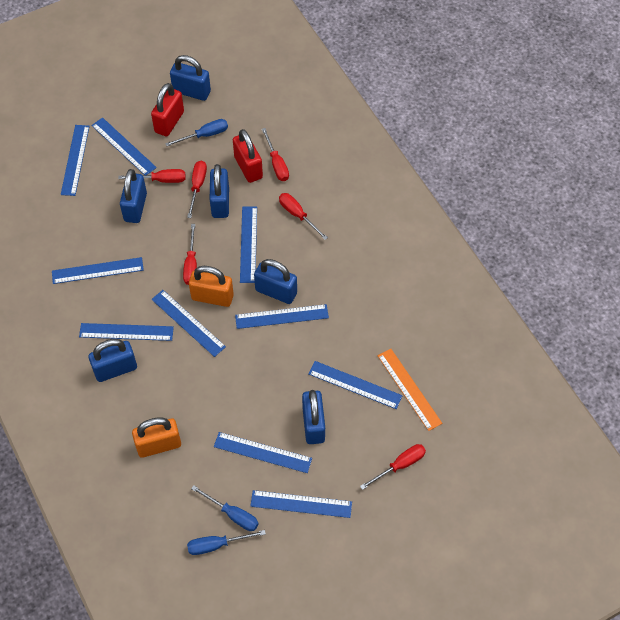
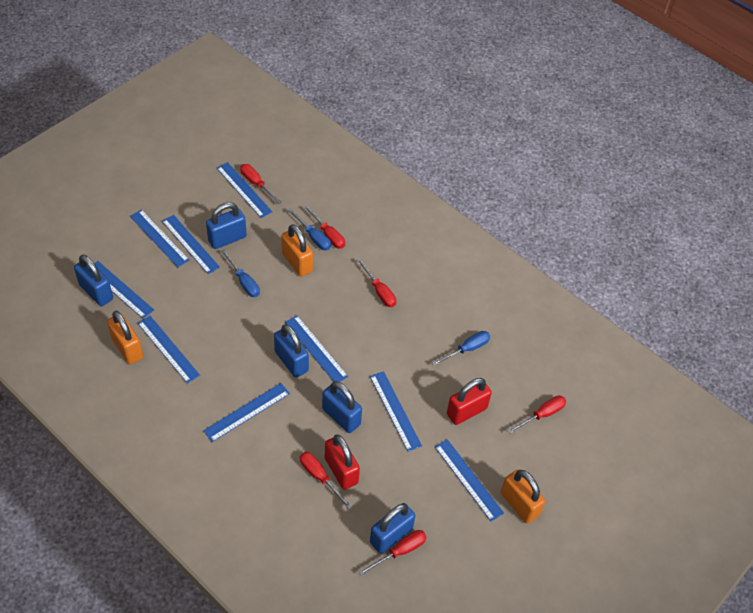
blue padlock: [88,339,137,382] [120,169,147,223] [170,55,211,101] [210,164,229,218] [254,259,297,304] [302,390,325,444] = 6 -> [74,255,113,306] [206,202,247,249] [274,324,309,378] [322,381,362,433] [370,503,415,554] = 5
blue ruler: [52,257,144,284] [61,125,90,196] [79,323,174,341] [91,117,157,175] [151,290,226,357] [214,432,312,473] [235,304,329,329] [240,207,257,283] [250,490,352,518] [308,361,402,409] = 10 -> [94,261,154,319] [130,209,190,267] [138,316,200,384] [162,215,220,274] [203,383,290,442] [217,162,272,218] [285,315,348,382] [370,371,422,451] [435,439,504,522] = 9
orange padlock: [132,418,181,458] [189,266,234,307] = 2 -> [107,311,143,364] [281,224,313,277] [501,470,545,524] = 3
orange ruler: [378,349,442,431] = 1 -> none = 0

